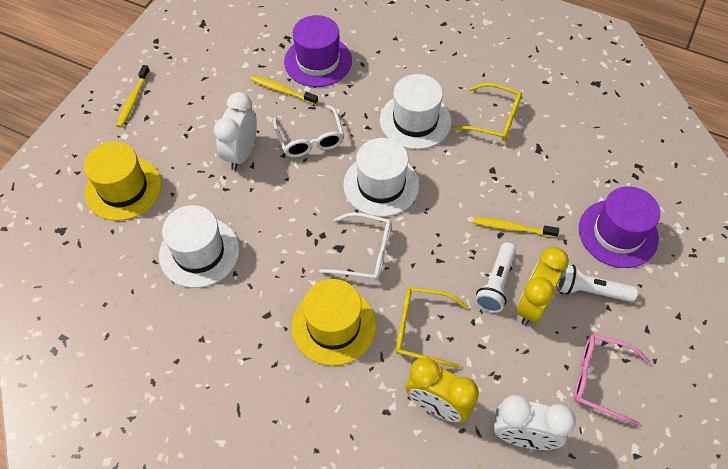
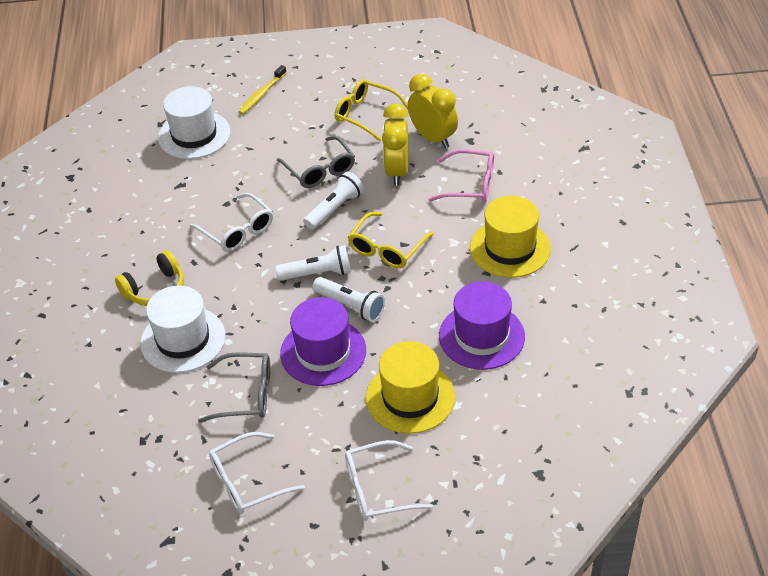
grey glasses: none = 0 -> [198,352,270,423] [277,136,355,188] = 2
white clock: [214,92,257,171] [494,395,576,450] = 2 -> none = 0
white flashlight: [475,242,516,313] [557,265,638,302] = 2 -> [275,245,351,281] [303,172,364,230] [313,277,385,322] = 3
white glasses: [273,105,344,157] [319,212,392,281] = 2 -> [190,193,273,252] [209,432,305,514] [345,440,433,521] = 3
white hat: [159,205,239,288] [344,138,419,217] [380,74,451,149] = 3 -> [140,285,225,373] [158,86,230,159] = 2
yellow headphones: none = 0 -> [115,250,184,306] = 1
yellow toothbrush: [116,65,150,128] [250,75,318,105] [473,217,559,238] = 3 -> [238,65,287,114] = 1

